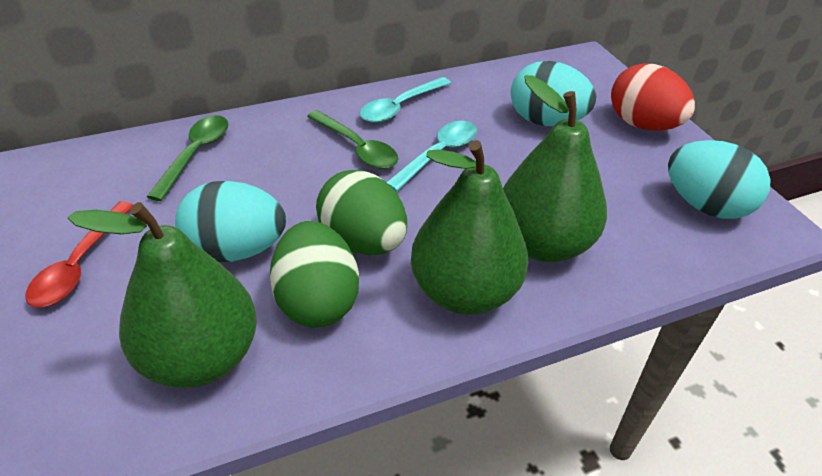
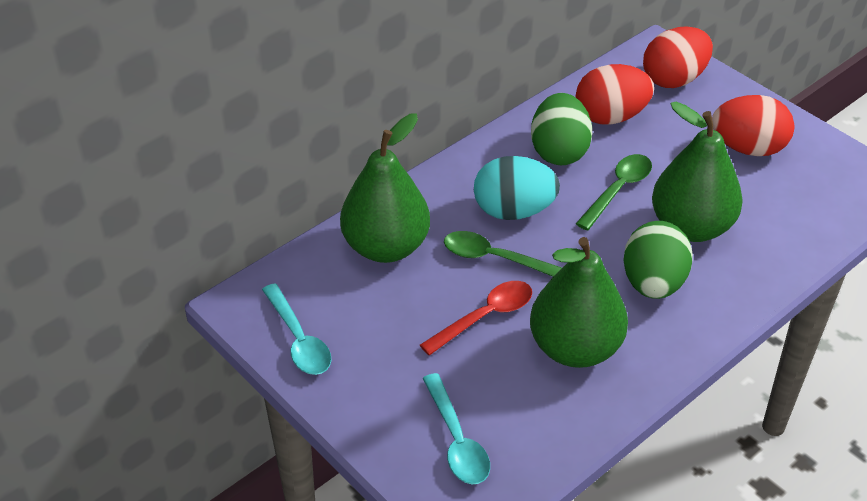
red egg: [611,63,695,130] = 1 -> [576,64,654,124] [643,26,713,88] [712,95,794,156] = 3
turquoise egg: [175,181,286,262] [511,61,596,126] [668,140,771,219] = 3 -> [474,156,560,220] = 1

